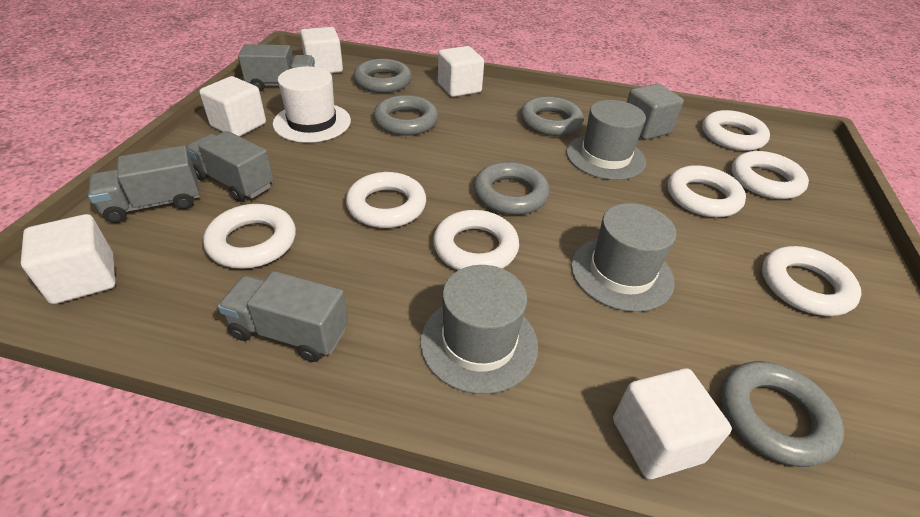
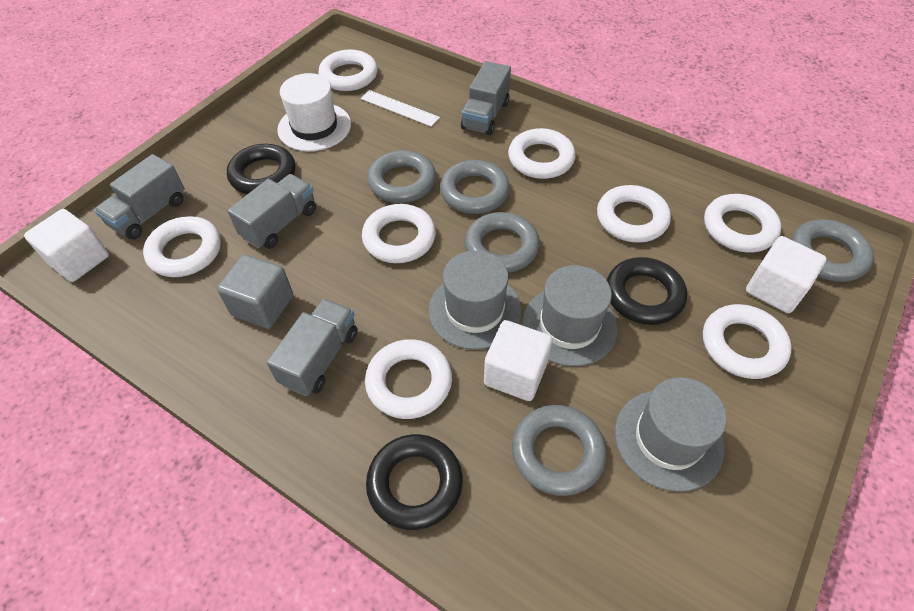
black ring: none = 0 -> [227,144,296,194] [366,434,463,530] [607,257,687,325] = 3
white cube: [21,214,116,304] [200,76,266,137] [300,27,343,73] [438,46,484,97] [613,368,732,480] = 5 -> [24,209,109,282] [484,320,552,401] [746,236,827,313] = 3
white ring: [203,204,296,269] [346,172,426,228] [433,210,519,270] [668,165,746,217] [702,110,770,151] [732,151,809,199] [762,246,862,316] = 7 -> [143,216,221,277] [318,49,377,91] [362,204,436,263] [365,339,452,419] [508,128,576,179] [597,185,671,243] [703,304,792,379] [704,194,782,253] = 8
white ruler: none = 0 -> [361,90,440,127] = 1

